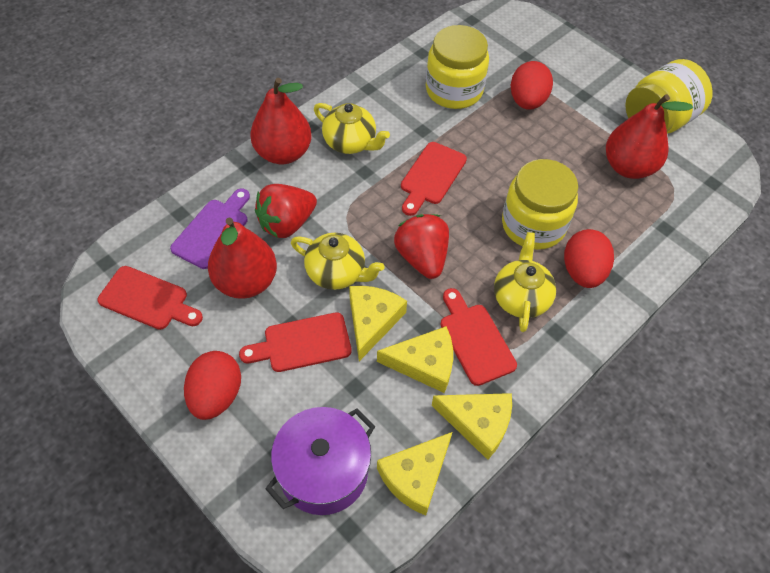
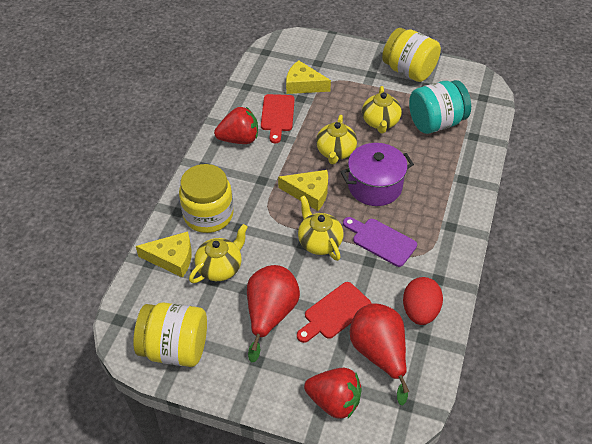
red cutting board: [98,266,203,330] [239,312,352,372] [401,142,467,216] [440,288,517,386] = 4 -> [261,94,295,143] [297,282,372,343] = 2
red egg: [184,351,241,420] [511,61,553,110] [564,229,614,288] = 3 -> [403,277,443,325] = 1
red pear: [208,217,277,299] [250,78,312,164] [606,94,693,179] = 3 -> [247,265,300,362] [350,303,409,406] = 2
turquoise jar: none = 0 -> [409,80,471,134] = 1
yellow cheese: [349,286,407,361] [377,326,453,393] [377,432,452,516] [432,393,512,460] = 4 -> [136,231,192,278] [278,170,328,211] [286,60,331,94] = 3
yellow teapot: [291,233,384,290] [314,103,390,154] [494,232,556,332] = 3 -> [189,224,248,283] [298,196,343,261] [316,115,357,164] [362,86,402,133] = 4

